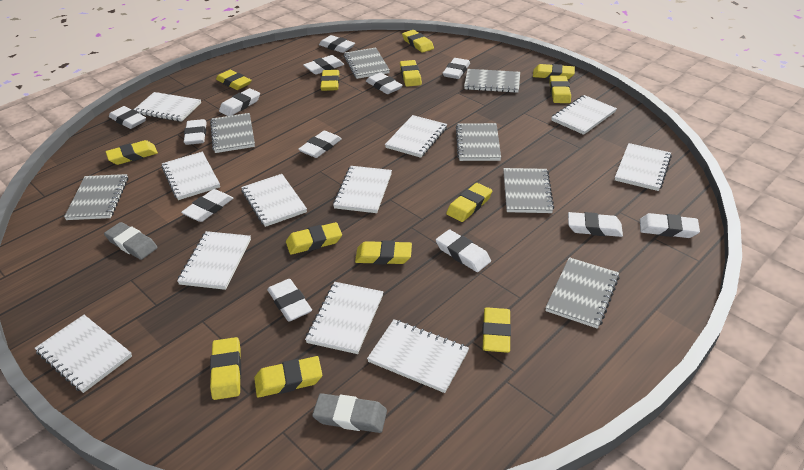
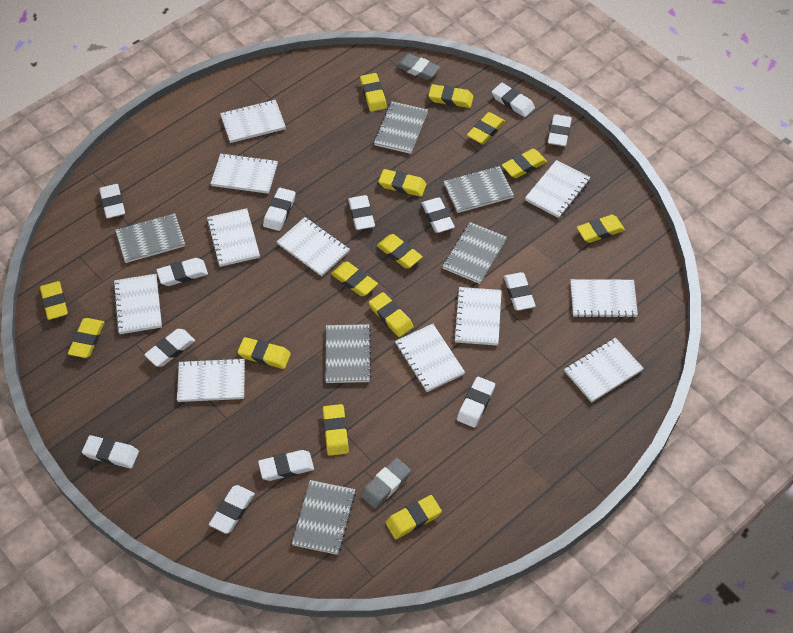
grey notebook: [64,174,128,220] [210,113,255,153] [344,48,390,79] [456,123,501,161] [464,69,520,93] [503,168,554,213] [545,257,620,329] = 7 -> [115,213,185,263] [291,480,356,555] [325,324,372,383] [374,101,428,154] [442,222,507,284] [444,166,514,213] = 6
yellow eraser: [106,140,158,165] [210,337,241,400] [216,70,252,90] [254,356,322,398] [286,222,342,255] [320,70,339,91] [355,241,412,265] [400,60,422,87] [402,30,434,53] [446,183,492,222] [482,307,511,353] [533,64,575,80] [549,76,571,103] = 13 -> [40,281,68,320] [68,318,105,358] [237,337,291,369] [323,404,349,456] [331,262,378,296] [360,73,387,112] [369,292,414,337] [377,234,423,269] [378,169,427,197] [385,495,442,539] [428,84,474,108] [467,112,505,144] [502,149,547,178] [577,215,625,243] = 14

